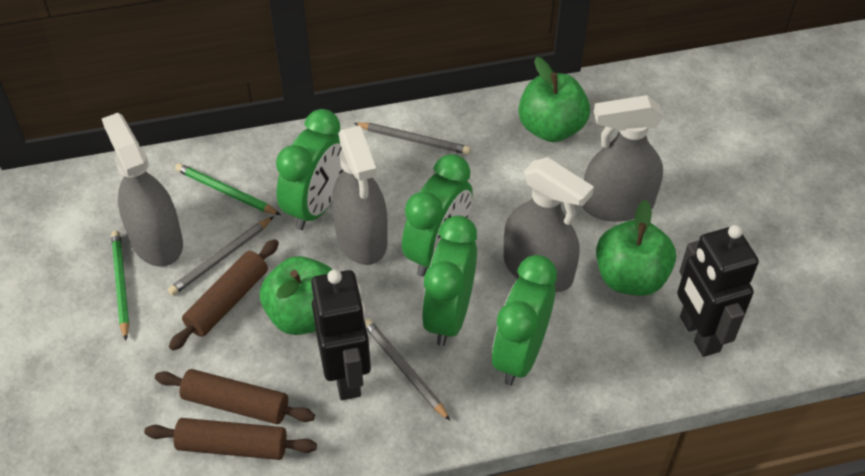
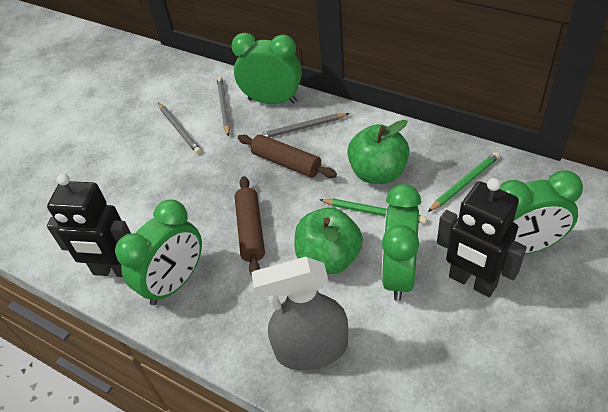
brown rolling pin: [144,418,317,460] [155,369,315,424] [169,239,279,351] = 3 -> [235,176,265,275] [238,134,337,178] = 2
green apple: [260,256,332,335] [518,57,590,142] [596,200,676,296] = 3 -> [294,207,363,274] [347,120,409,184] = 2
grey spray bottle: [102,113,183,267] [332,126,388,265] [504,157,594,292] [582,95,664,222] = 4 -> [251,257,348,370] = 1

